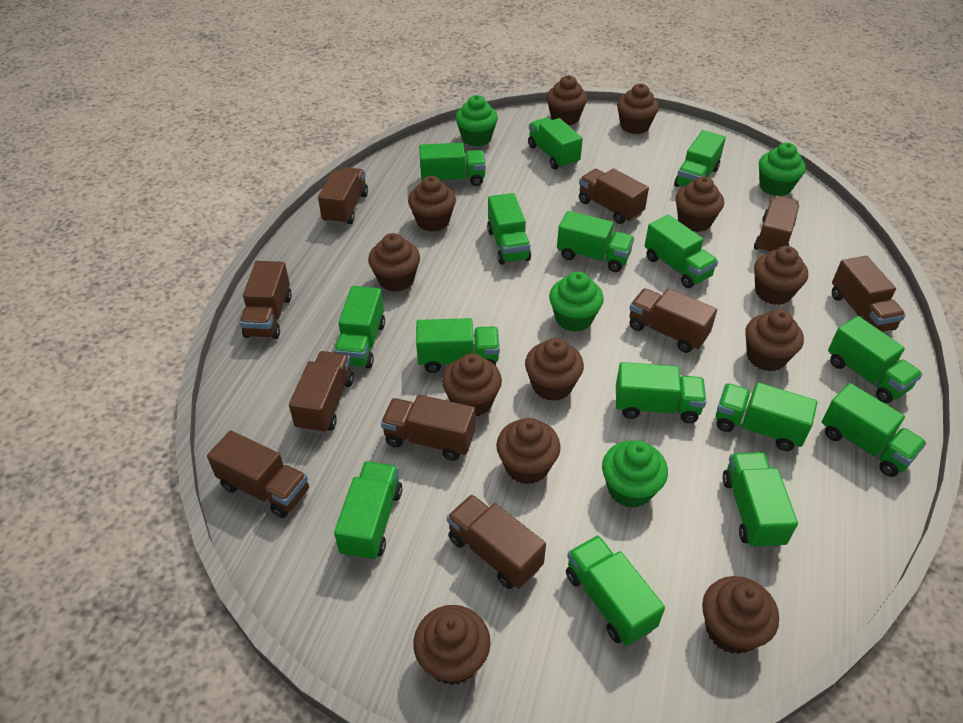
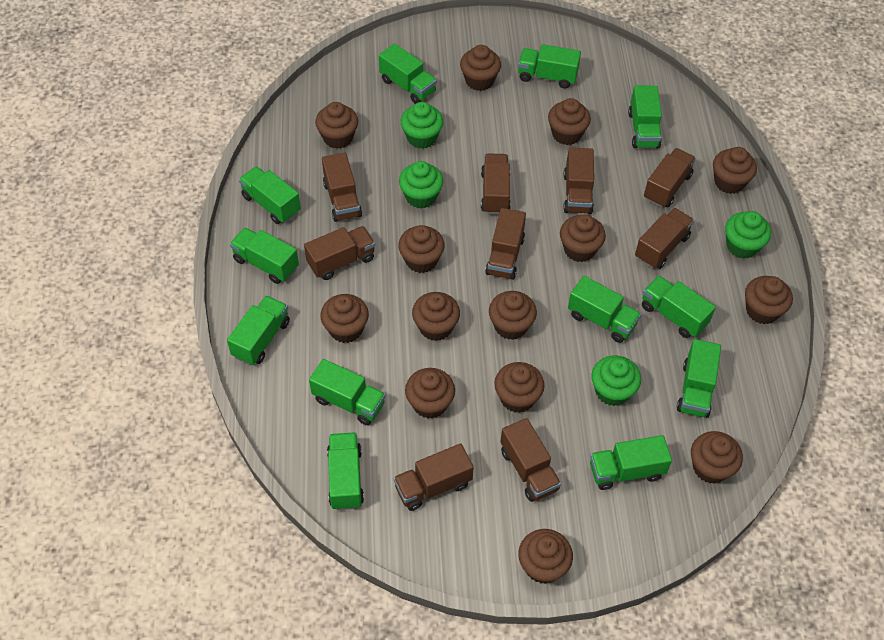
brown cupcake: [368,233,420,292] [408,176,456,232] [413,605,491,685] [442,353,502,417] [496,418,561,485] [525,338,584,401] [546,75,588,125] [617,84,659,134] [676,176,724,232] [702,576,779,654] [745,309,804,371] [754,246,808,305] = 12 -> [315,102,358,149] [321,294,369,343] [398,225,445,273] [405,368,455,419] [412,292,460,341] [460,45,501,91] [489,291,537,340] [494,362,545,413] [518,529,573,584] [548,98,591,145] [560,214,606,262] [691,431,743,484] [713,147,757,194] [745,276,793,324] = 14
brown truck: [207,430,309,518] [240,261,292,339] [289,351,354,434] [318,167,368,225] [381,395,476,461] [447,494,546,589] [579,168,649,224] [629,288,717,353] [754,195,799,254] [832,256,906,332] = 10 -> [304,226,375,280] [322,153,362,222] [394,443,474,511] [481,153,511,214] [485,208,526,280] [500,418,561,502] [563,147,594,214] [635,208,694,269] [644,148,696,208] = 9
green truck: [334,286,385,369] [334,461,402,561] [416,318,500,373] [419,143,486,186] [487,193,531,265] [528,117,583,169] [557,211,634,272] [566,535,665,646] [616,362,706,423] [645,215,718,288] [674,130,726,187] [716,382,818,451] [723,452,798,549] [822,383,927,477] [828,316,923,403] = 15 -> [227,296,290,366] [230,228,299,284] [239,166,301,224] [309,359,386,425] [327,432,364,510] [379,43,437,104] [518,44,581,89] [568,276,641,343] [590,435,672,490] [628,85,662,148] [642,276,716,338] [677,339,721,418] = 12

